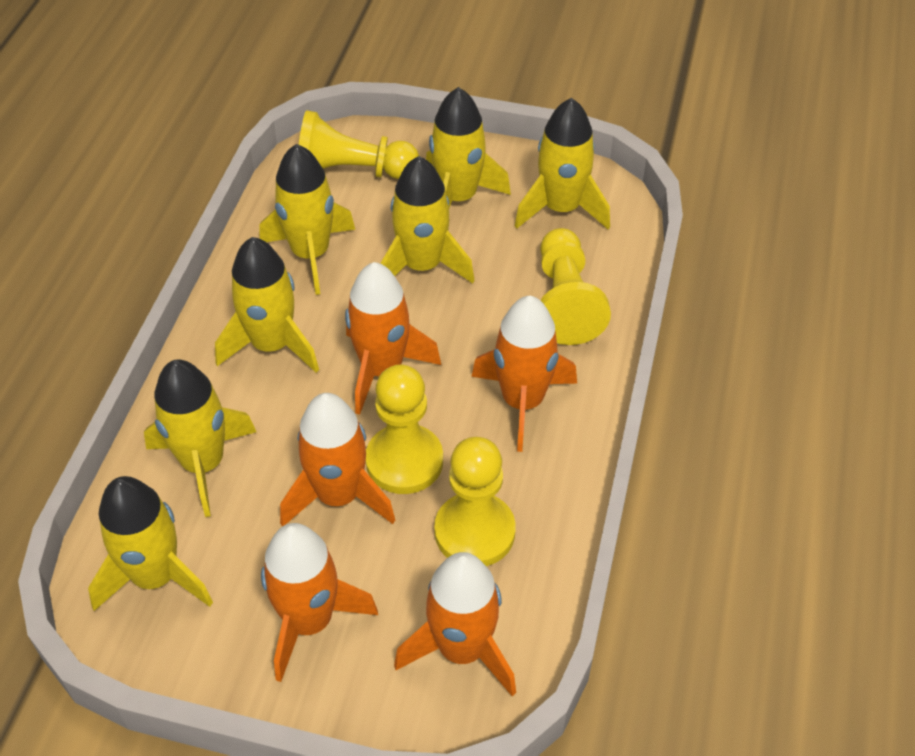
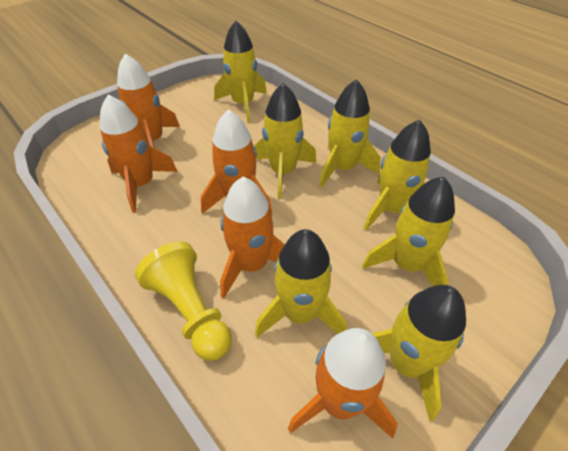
yellow pawn: [298,110,419,179] [366,365,443,494] [434,437,516,566] [540,228,611,345] = 4 -> [135,242,232,361] = 1

